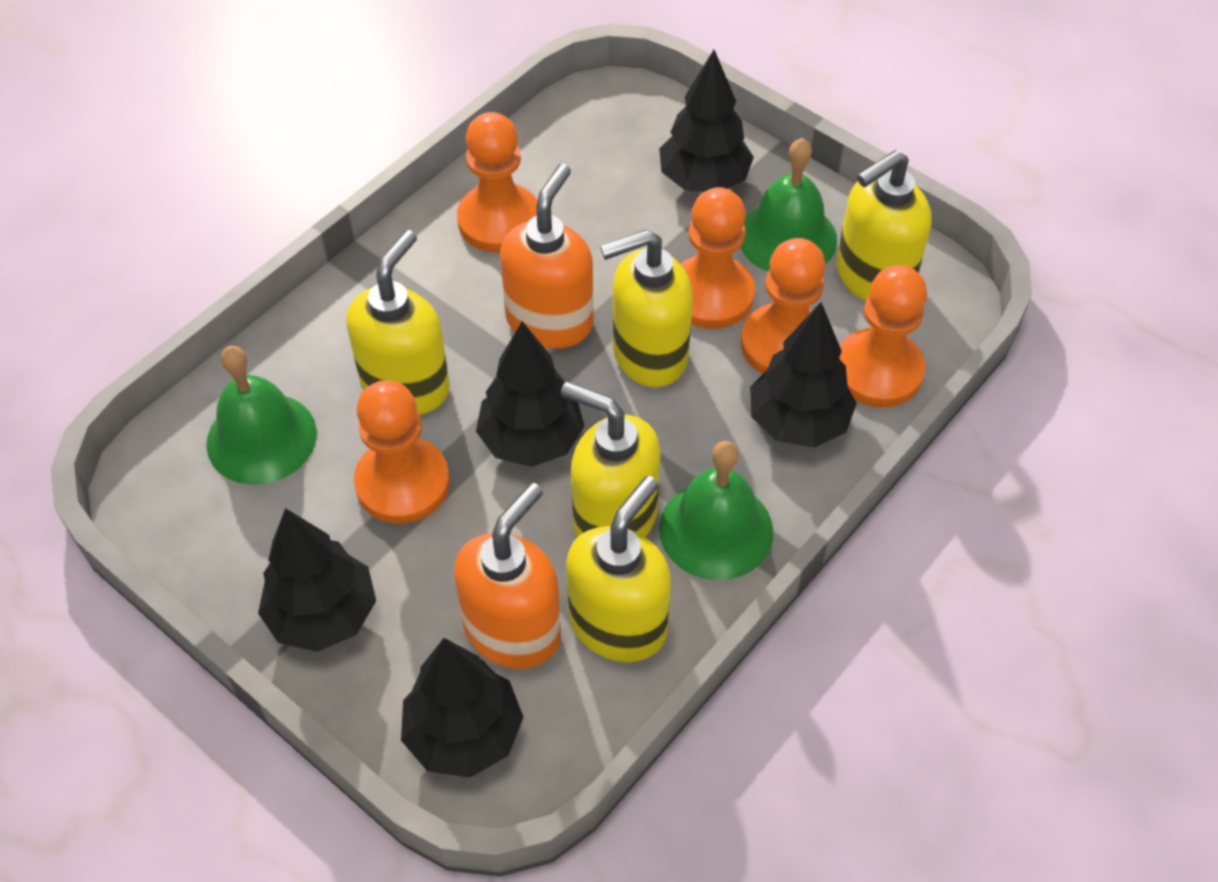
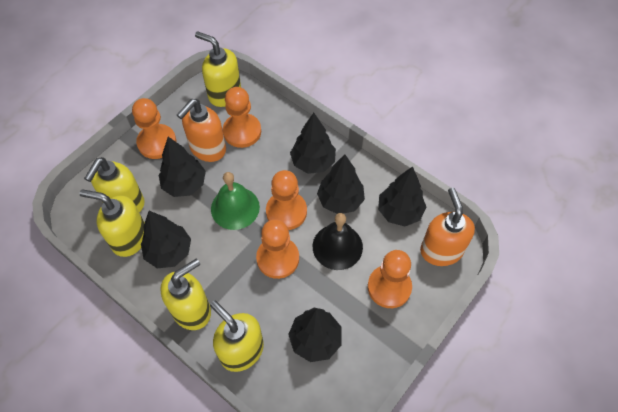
black bell: none = 0 -> [313,213,363,270] = 1
black tree: [258,508,376,652] [401,638,524,777] [476,321,584,467] [659,50,754,192] [750,302,857,448] = 5 -> [141,211,191,268] [159,137,206,197] [288,308,342,362] [290,113,336,174] [317,154,365,214] [378,166,426,226] = 6
green bell: [206,346,317,485] [659,441,773,580] [740,138,837,271] = 3 -> [211,172,260,230] = 1

